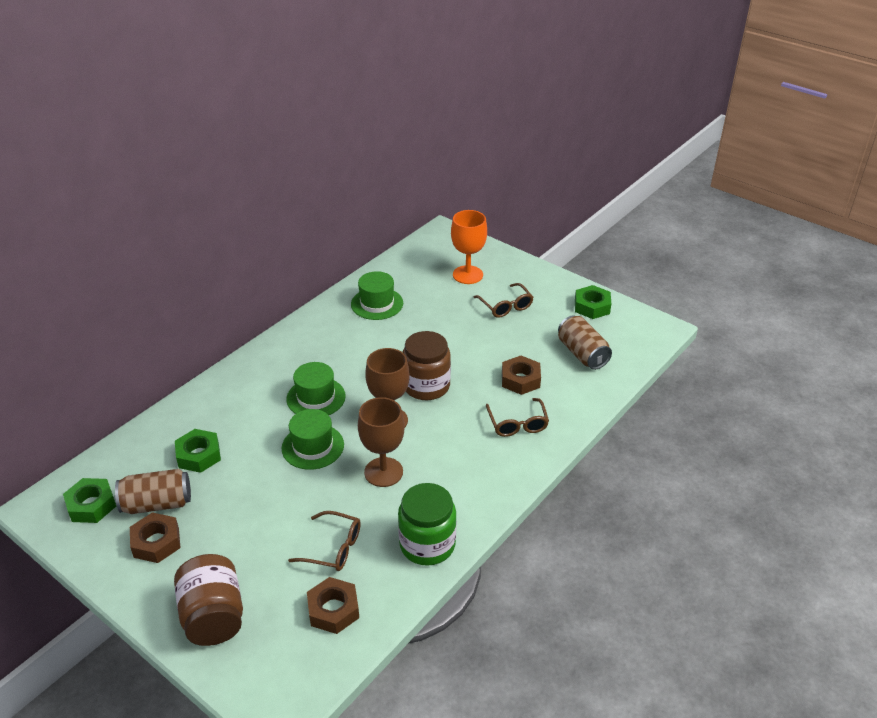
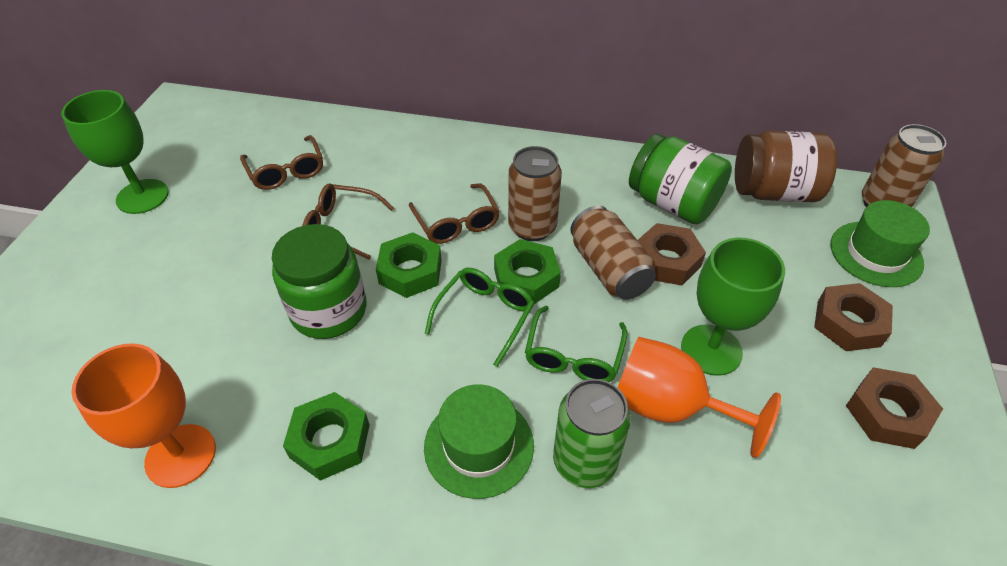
brown can: [115,469,191,514] [558,316,612,370] = 2 -> [508,146,562,241] [570,205,656,300] [862,124,946,207] = 3
brown goblet: [358,397,405,487] [365,348,410,427] = 2 -> none = 0
brown jar: [174,554,243,646] [402,331,451,400] = 2 -> [735,131,837,202] = 1
green can: none = 0 -> [553,379,631,488] = 1
green glasses: none = 0 -> [425,268,534,367] [525,306,627,382] = 2
green goblet: none = 0 -> [61,90,169,214] [681,238,785,376] = 2
green hat: [281,409,344,470] [286,362,346,415] [351,271,403,320] = 3 -> [424,384,534,499] [831,200,930,287] = 2
green jar: [398,483,456,565] = 1 -> [272,224,367,339] [629,134,732,224] = 2
orange goblet: [451,210,487,284] = 1 -> [72,343,216,488] [617,337,781,458] = 2

